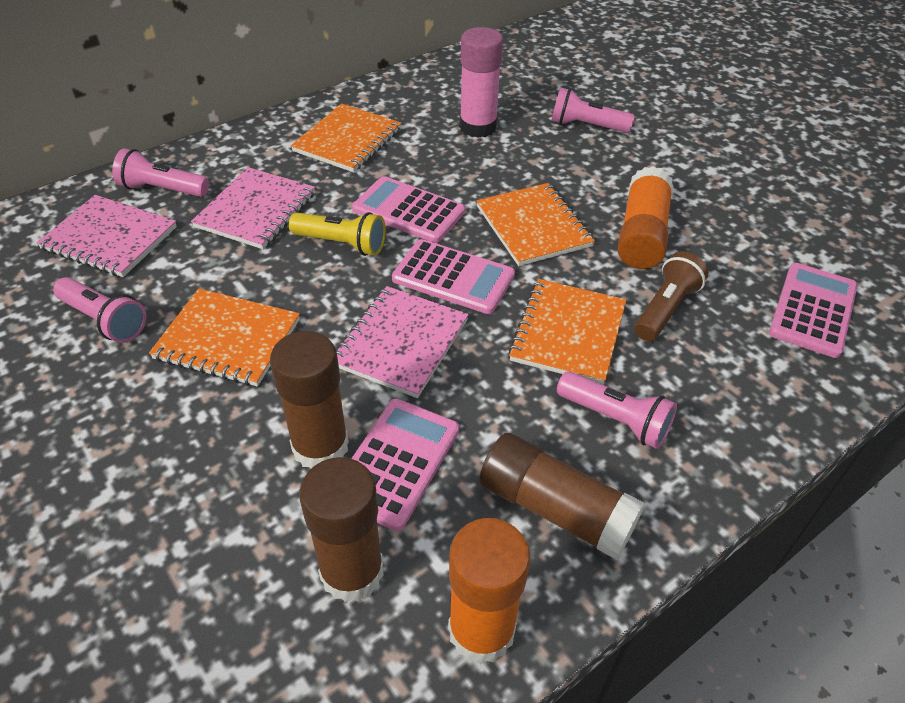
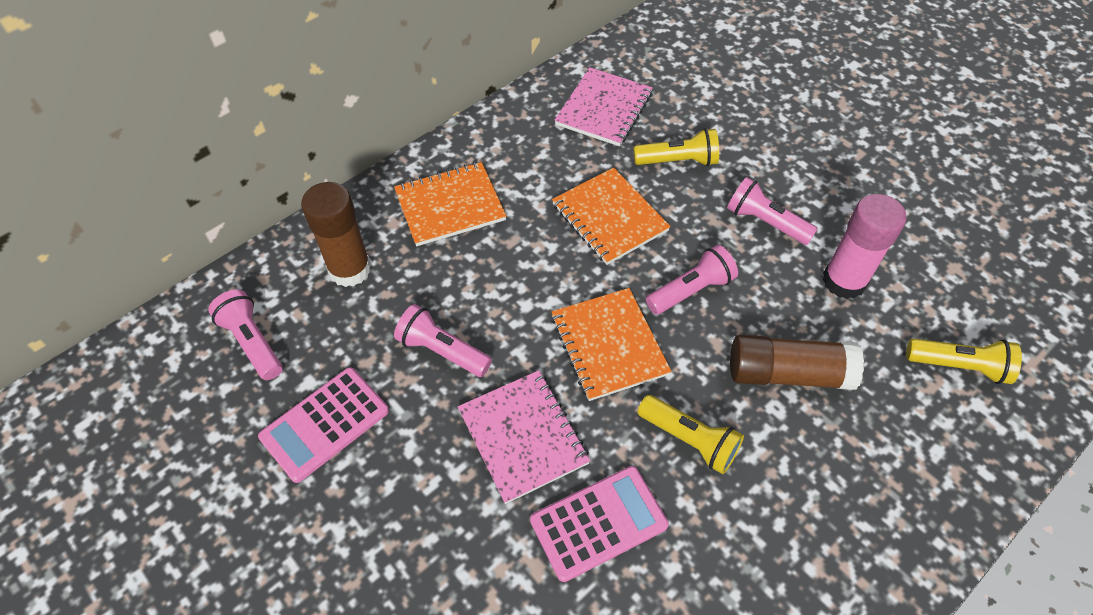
brown flashlight: [635,251,709,341] = 1 -> none = 0
brown glue stick: [270,331,349,469] [299,457,384,602] [479,433,645,560] = 3 -> [301,182,371,287] [730,335,864,390] = 2
orange glue stick: [448,518,530,664] [618,166,674,269] = 2 -> none = 0
orange notebook: [149,288,300,386] [291,103,402,172] [477,183,595,266] [508,279,626,384] = 4 -> [394,162,506,246] [551,288,672,401] [552,167,671,265] = 3
pink calculator: [351,398,459,531] [352,176,465,243] [392,239,515,314] [769,263,858,358] = 4 -> [258,367,389,483] [530,466,669,582] = 2
pink notebook: [37,195,177,277] [191,167,315,249] [337,286,469,398] = 3 -> [458,370,590,504] [554,67,653,146] = 2
yellow flashlight: [289,212,386,256] = 1 -> [634,128,719,166] [638,395,744,474] [906,338,1022,384] = 3

